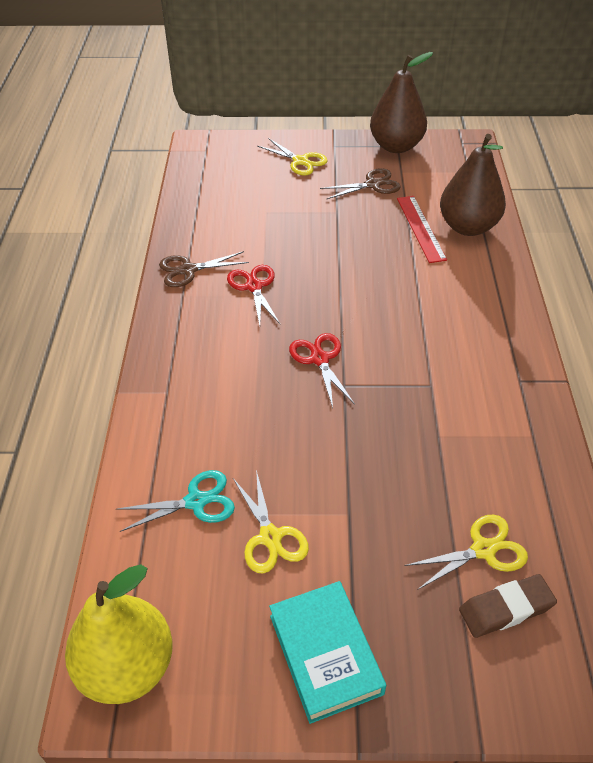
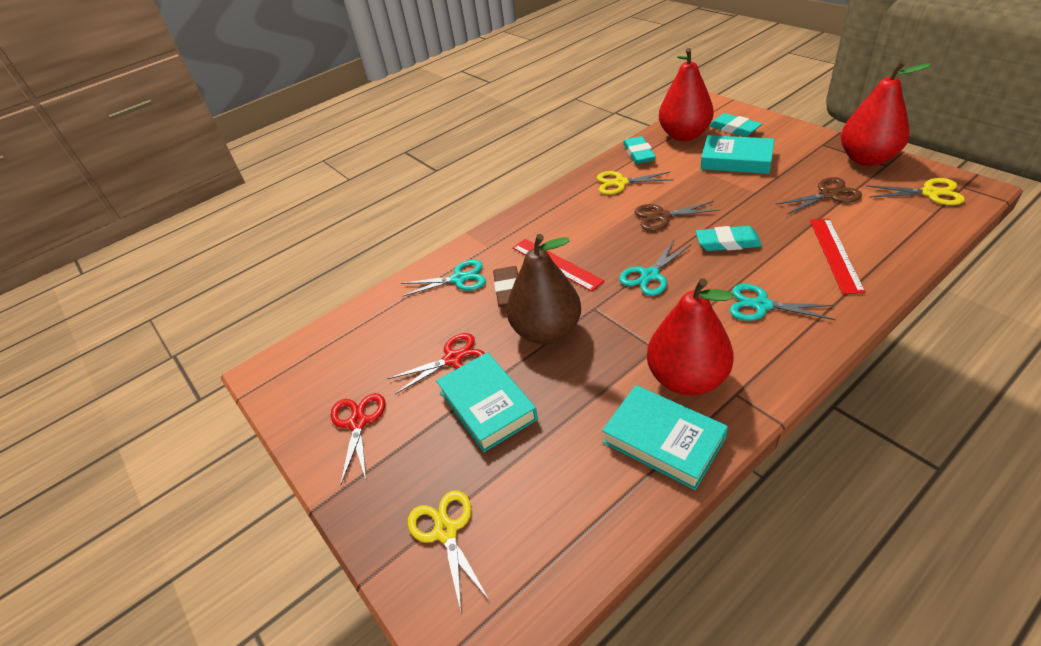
brown pear: [370,52,433,153] [440,134,506,236] = 2 -> [507,234,581,345] = 1
red pear: none = 0 -> [647,278,734,395] [659,48,714,141] [841,61,932,166] = 3
red ruler: [397,196,447,263] = 1 -> [513,239,604,292] [810,218,865,294] = 2
turquoise book: [269,581,386,724] = 1 -> [436,352,538,452] [602,385,728,490] [700,135,774,174] = 3
turquoise eraser: none = 0 -> [623,136,656,164] [696,226,762,251] [709,113,762,137] = 3
turquoise scissors: [116,470,235,532] = 1 -> [401,260,486,297] [619,240,691,296] [729,284,836,321] = 3
yellow pear: [65,564,173,704] = 1 -> none = 0

